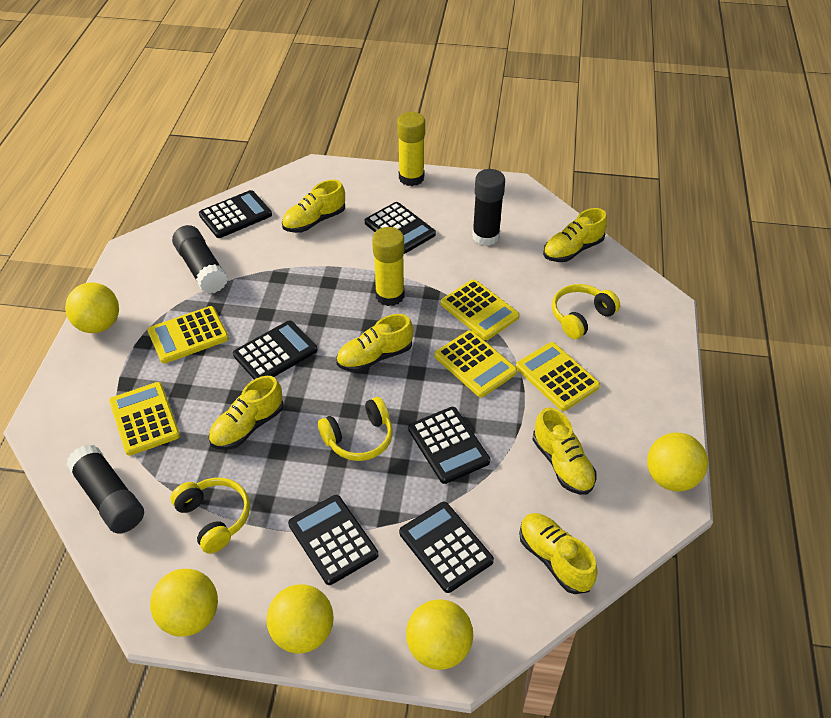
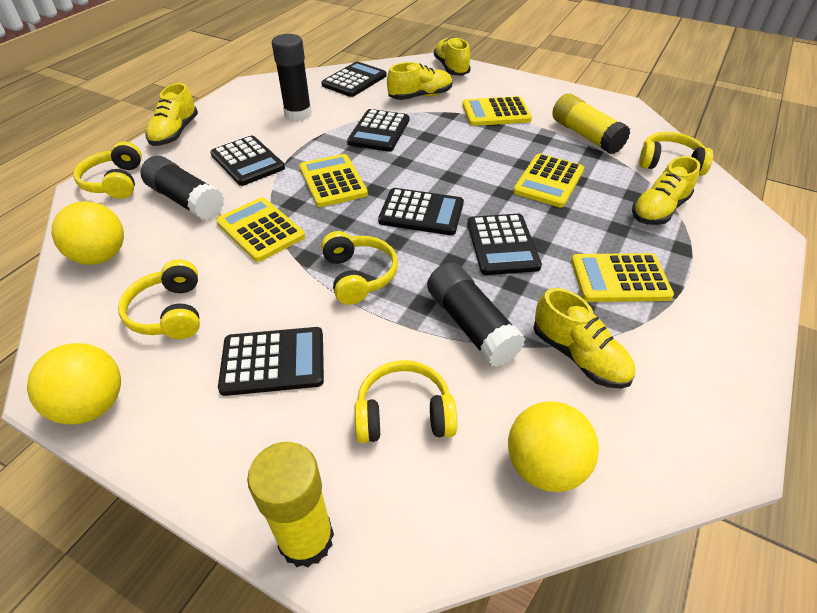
yellow ball: [65,282,119,333] [150,569,218,636] [266,584,334,653] [406,599,473,670] [647,432,708,492] = 5 -> [27,343,121,425] [51,201,124,265] [508,401,599,492] = 3
yellow headphones: [170,478,250,554] [318,397,393,461] [552,284,620,339] = 3 -> [73,141,142,199] [118,259,200,339] [321,231,398,305] [354,360,457,443] [639,132,713,176] = 5
yellow shoe: [208,376,284,450] [282,180,345,233] [336,314,413,372] [519,513,598,594] [533,408,596,495] [543,208,607,262] = 6 -> [145,83,198,146] [387,62,452,100] [434,37,471,76] [533,288,635,389] [632,156,700,225] = 5

